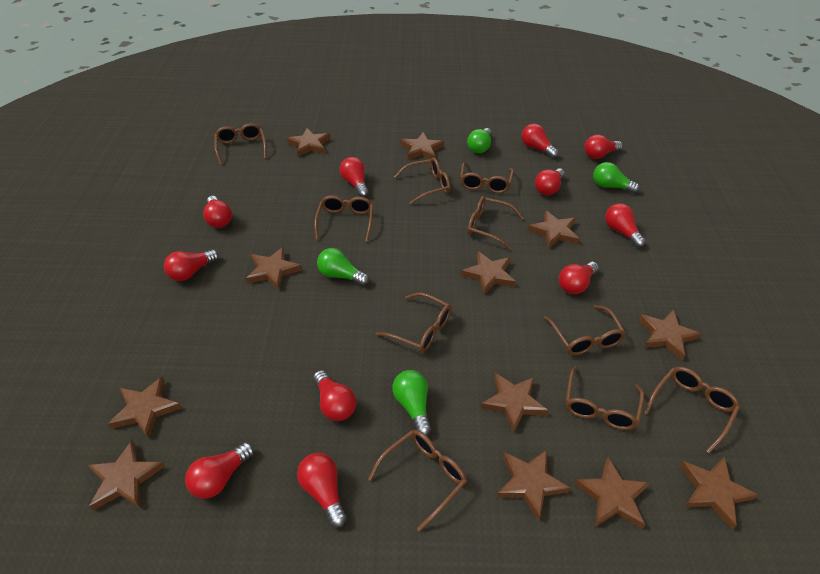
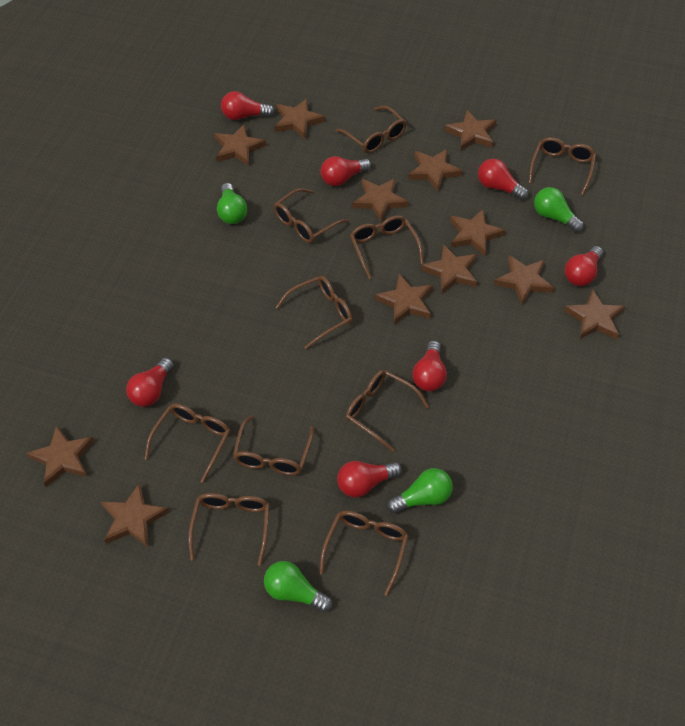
red light bulb: [164,249,219,281] [185,442,254,499] [203,196,232,228] [297,453,347,527] [313,370,356,421] [340,157,369,197] [521,124,559,158] [535,168,565,195] [559,262,599,294] [584,135,623,159] [605,203,646,247] = 11 -> [126,358,173,407] [221,91,275,120] [321,156,371,186] [337,461,402,498] [412,341,447,391] [478,159,528,200] [565,246,603,286] = 7

